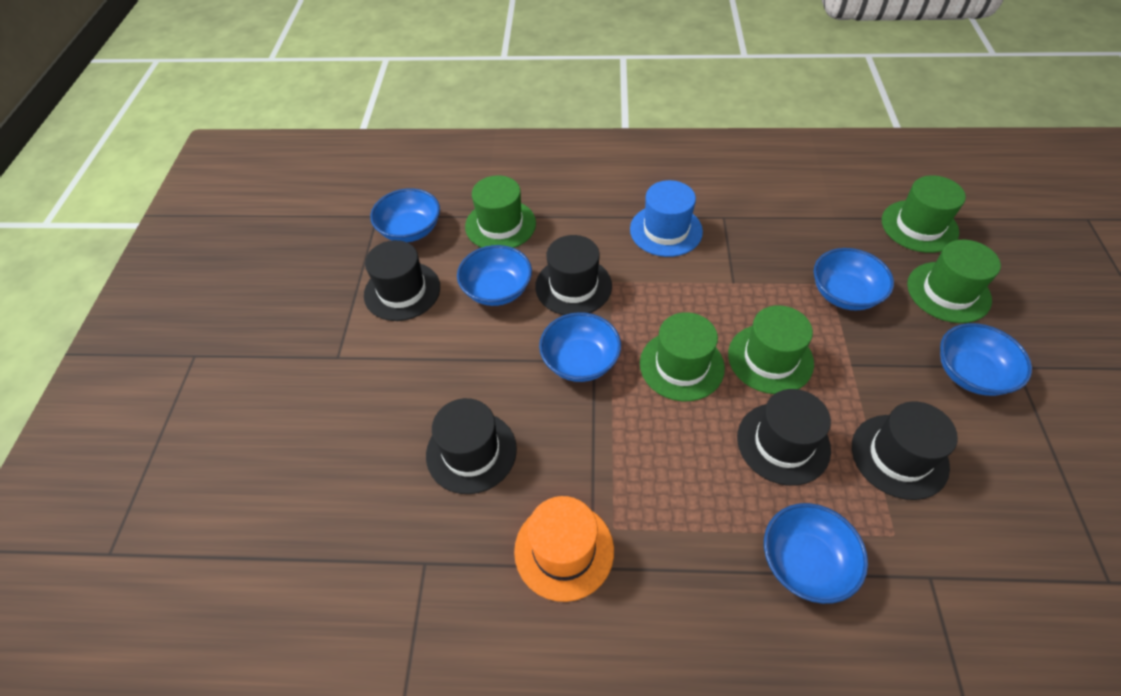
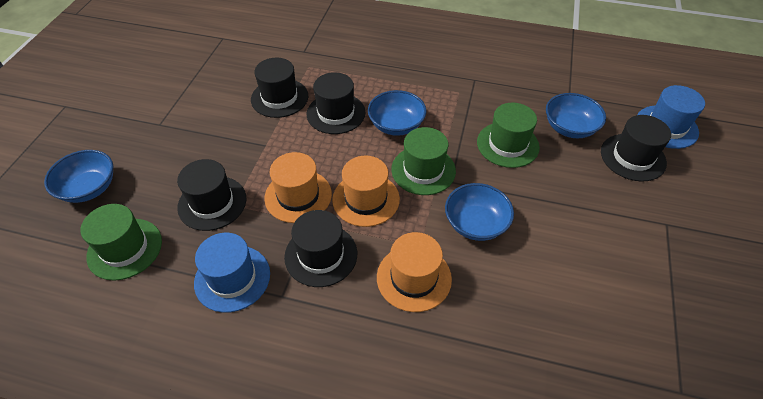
blue bowl: [370,188,440,242] [457,245,532,306] [539,312,621,382] [764,503,868,604] [814,248,894,310] [940,323,1032,396] = 6 -> [44,150,113,203] [368,90,426,136] [445,183,514,241] [546,93,606,138] = 4
blue hat: [630,180,703,257] = 1 -> [194,233,270,313] [637,85,705,149] = 2
green hat: [465,175,536,248] [640,312,725,401] [728,305,814,394] [882,175,966,253] [907,240,1001,323] = 5 -> [80,204,162,281] [391,127,456,195] [477,103,540,168] = 3
orange hat: [514,496,614,602] = 1 -> [264,152,332,223] [332,156,400,227] [377,232,452,312] = 3

